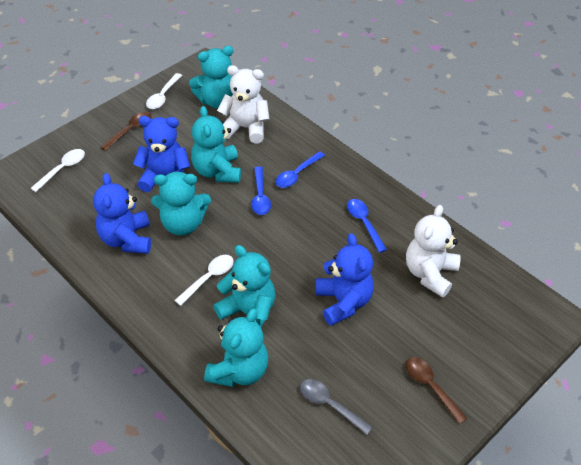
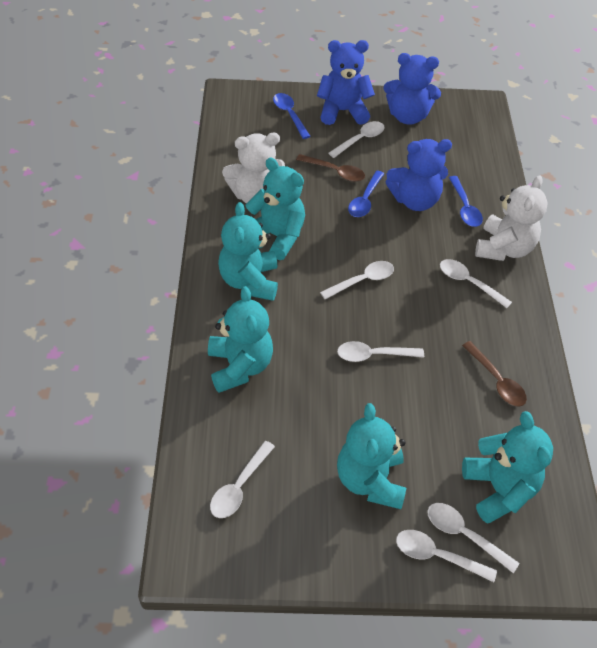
grey spoon: [300,379,373,435] = 1 -> none = 0
white spoon: [30,149,85,192] [146,73,182,109] [174,255,234,306] = 3 -> [210,441,275,518] [320,261,394,300] [329,121,385,158] [337,341,424,362] [396,530,497,582] [427,503,519,573] [440,259,512,308] = 7

